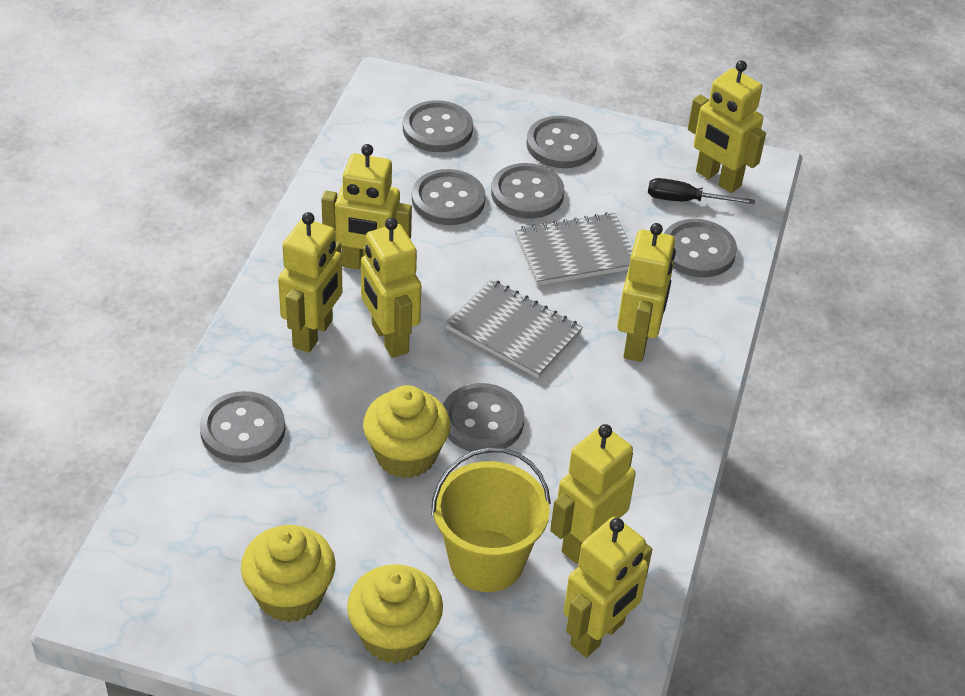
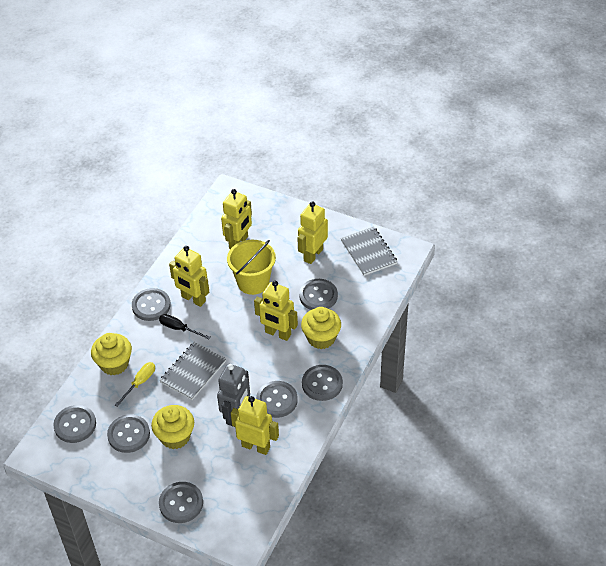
grey robot: none = 0 -> [217,364,250,427] = 1
yellow robot: [278,212,342,353] [321,144,412,270] [361,218,421,358] [550,424,636,564] [564,517,652,657] [617,223,676,362] [688,60,766,193] = 7 -> [169,246,209,307] [221,189,252,249] [231,396,279,455] [254,281,298,341] [297,201,328,264] = 5
yellow screwdriver: none = 0 -> [115,362,155,407] = 1

